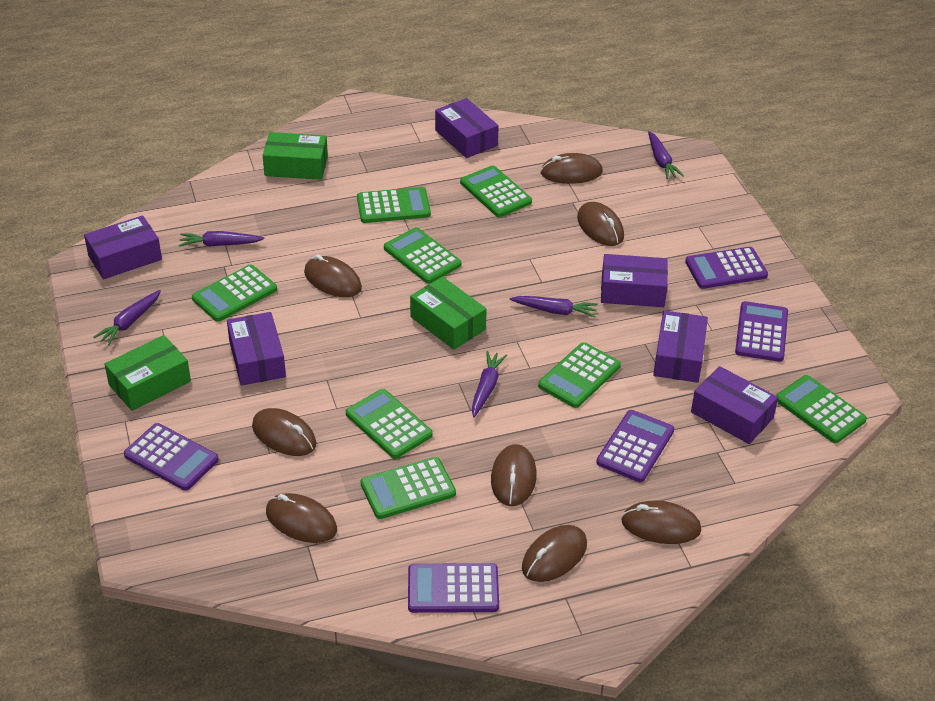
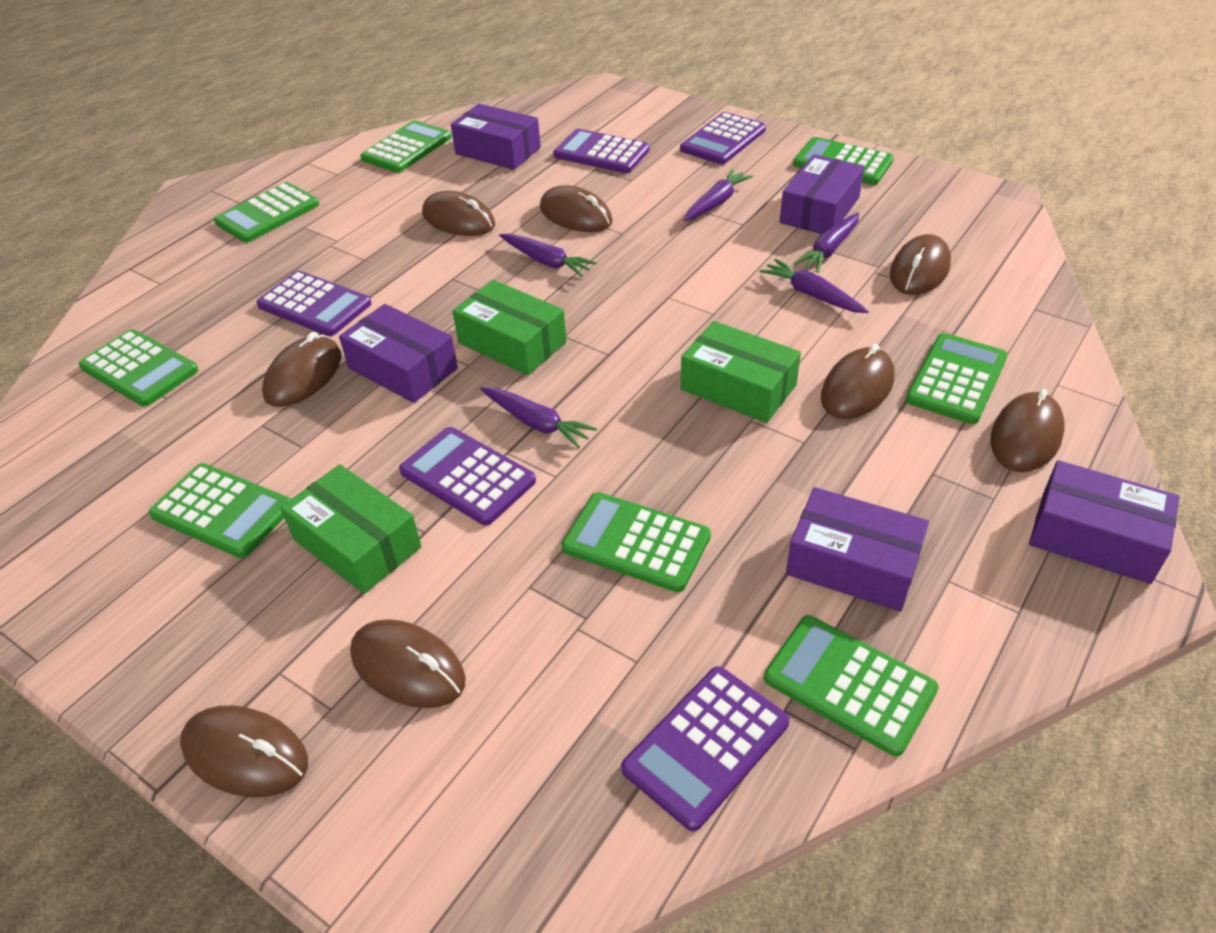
purple box: [84,215,162,279] [227,312,286,386] [435,98,499,158] [601,254,668,307] [653,311,708,383] [691,366,778,444] = 6 -> [339,304,458,403] [451,104,541,170] [780,154,864,234] [786,487,929,612] [1029,460,1180,584] = 5

